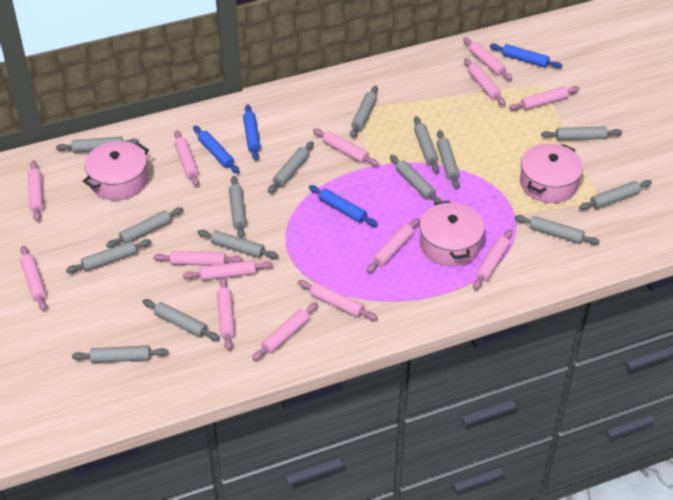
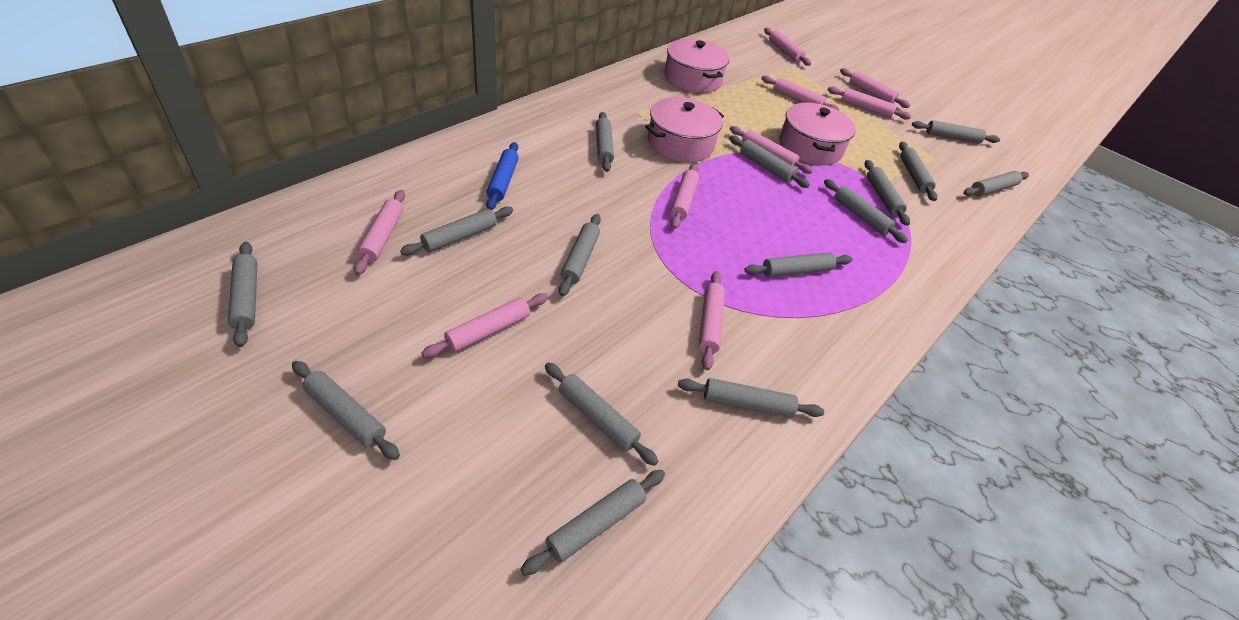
blue rolling pin: [193,126,239,174] [243,104,261,160] [309,185,378,226] [490,44,562,68] = 4 -> [486,142,519,210] = 1
pink rolling pin: [20,246,47,311] [28,161,43,221] [153,251,243,266] [174,130,199,186] [183,260,273,281] [217,277,235,350] [252,302,318,361] [298,280,377,320] [313,128,379,166] [367,218,419,273] [463,38,512,81] [464,58,505,106] [473,229,512,290] [509,86,580,110] = 14 -> [354,190,405,275] [422,293,548,358] [670,163,699,229] [699,271,725,370] [730,126,813,174] [761,75,839,110] [764,28,811,66] [828,86,911,119] [840,68,910,108] = 9

